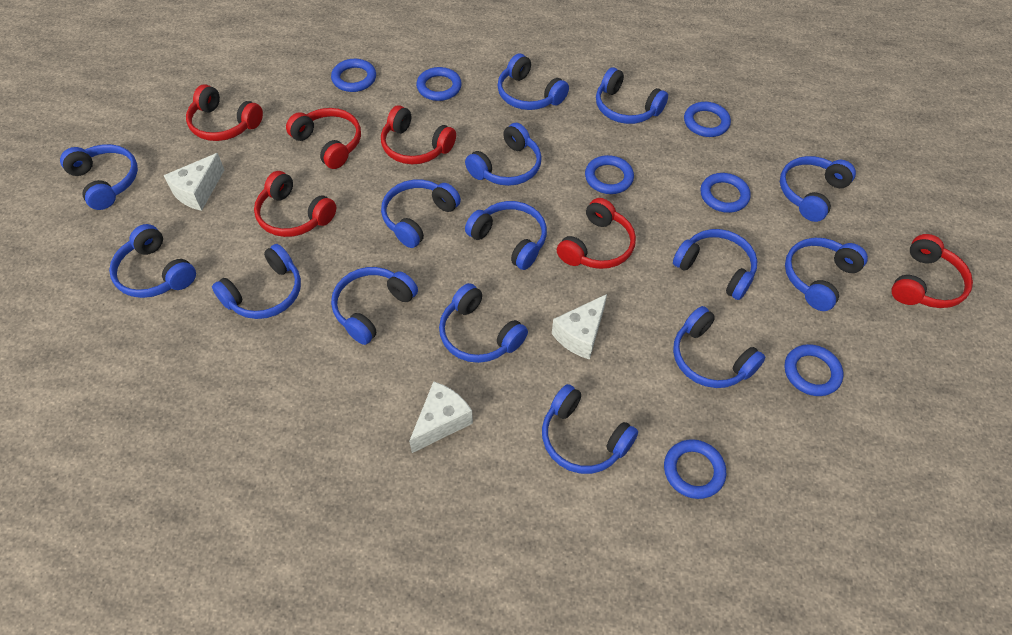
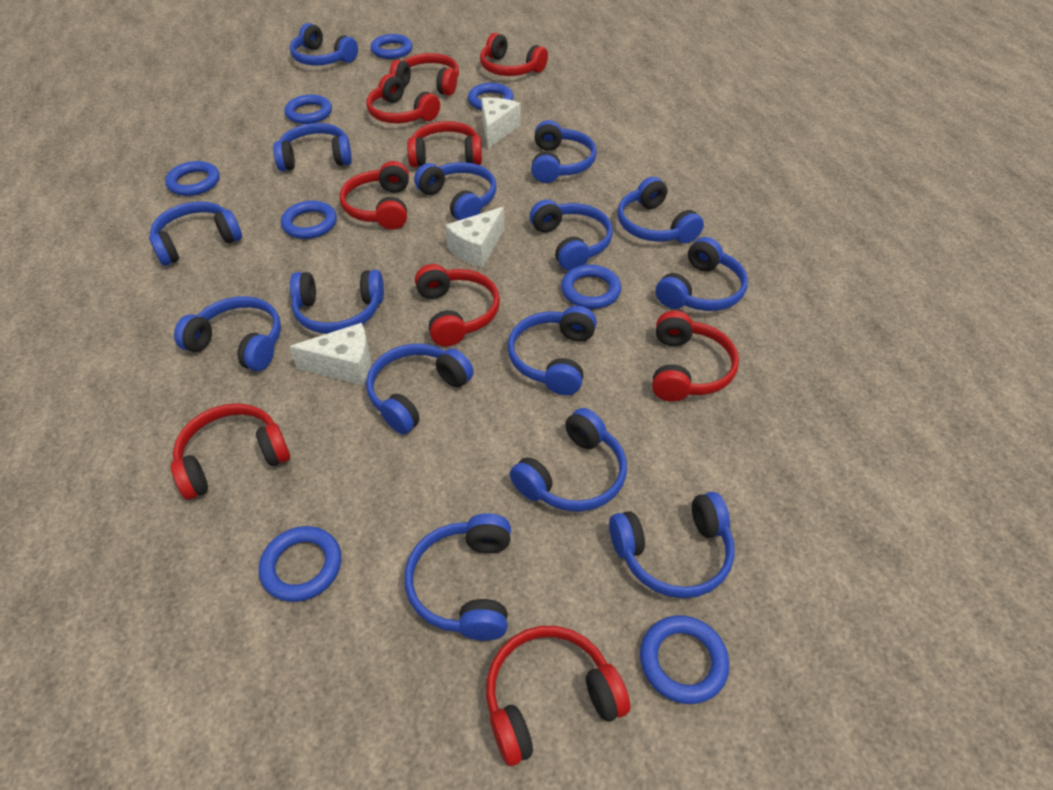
blue ring: [331,59,376,92] [416,67,462,101] [585,155,634,194] [664,439,726,499] [684,102,731,137] [700,173,751,213] [784,344,843,396] = 7 -> [165,161,220,196] [259,526,341,602] [281,200,337,239] [284,95,332,124] [370,34,413,59] [468,83,513,110] [561,265,621,309] [640,615,729,704] = 8
red headphones: [186,84,263,141] [254,171,336,237] [286,108,361,169] [381,105,456,164] [557,198,636,269] [891,234,973,308] = 6 -> [171,403,290,500] [339,161,409,230] [366,74,440,123] [390,53,459,96] [407,121,482,167] [415,264,500,346] [480,33,548,76] [486,626,630,766] [652,311,739,402] = 9

